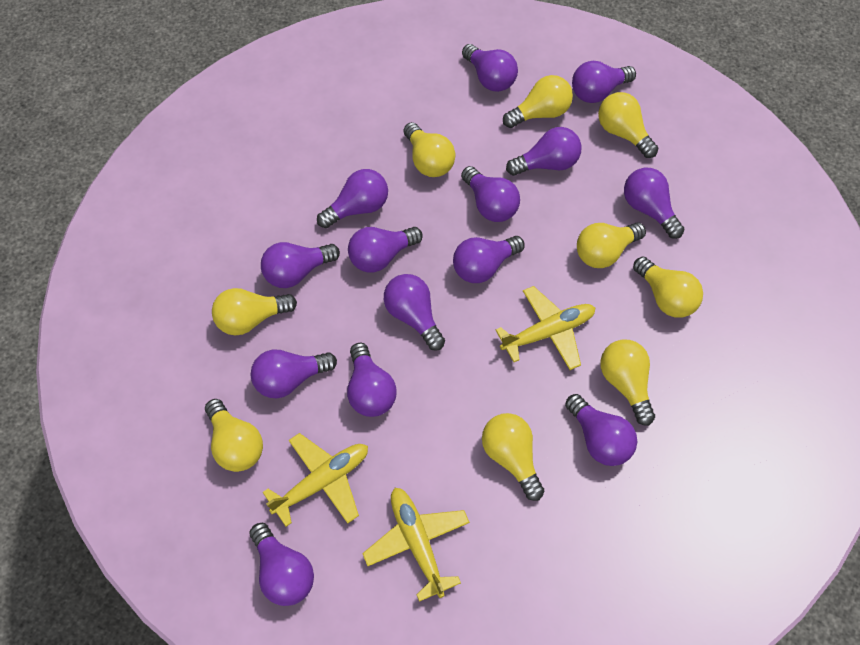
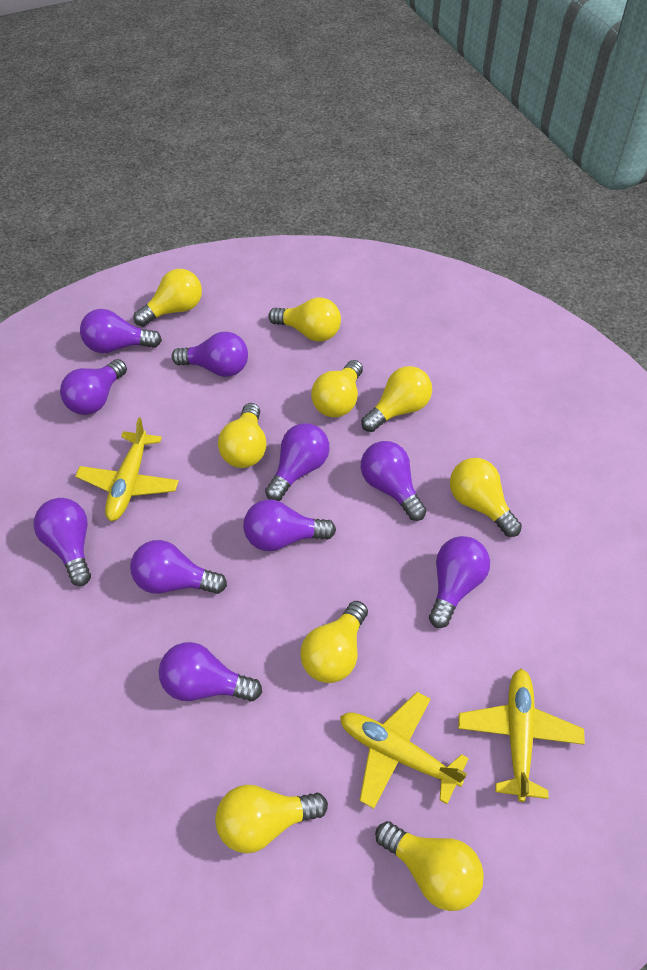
purple light bulb: [249,523,314,606] [251,350,337,398] [261,242,340,288] [317,169,388,228] [347,343,397,417] [348,227,423,273] [384,274,445,351] [453,236,525,283] [461,166,520,222] [462,44,518,92] [506,127,582,176] [565,394,637,466] [572,61,636,103] [624,168,684,239] = 14 -> [33,498,91,586] [60,359,127,415] [80,309,162,353] [130,540,227,594] [159,642,262,701] [172,332,248,377] [243,499,336,551] [265,423,330,501] [361,441,427,521] [429,536,490,628] = 10

